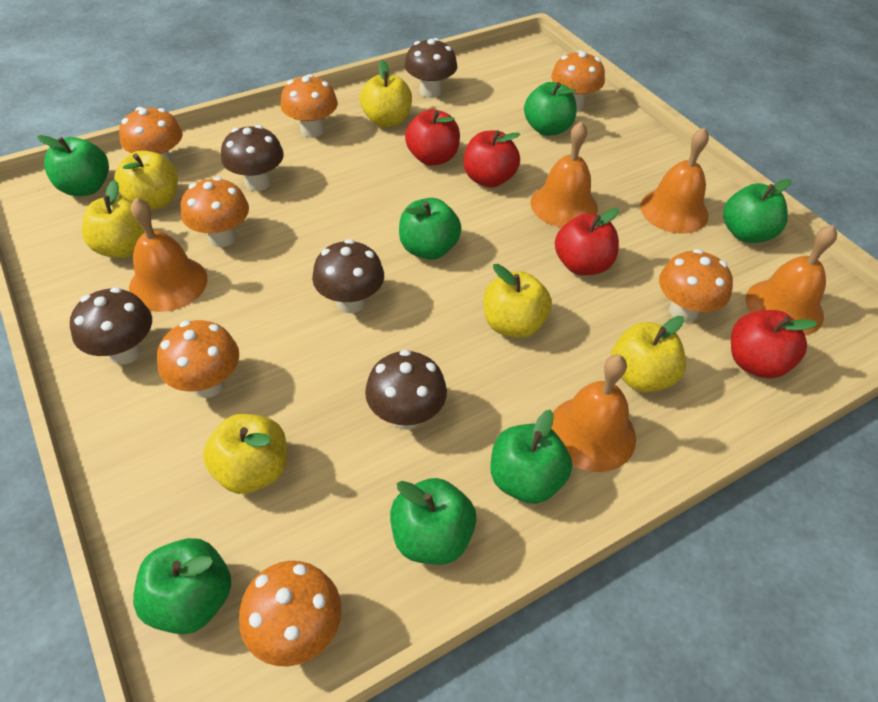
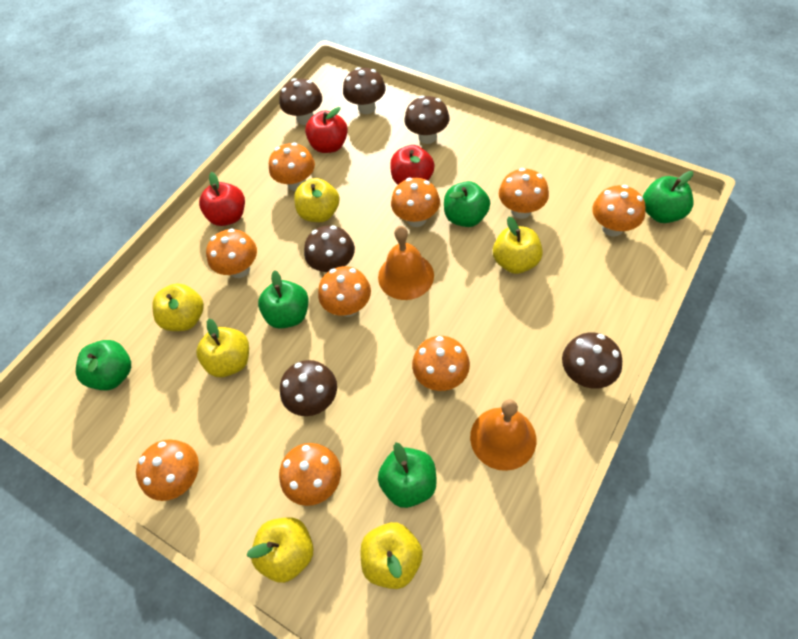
brown mushroom: [70,287,152,364] [221,125,284,191] [312,239,384,313] [365,350,447,430] [405,38,457,98] = 5 -> [279,78,322,125] [280,360,337,416] [304,225,355,273] [343,67,386,114] [404,96,449,144] [562,333,622,389] = 6
green apple: [37,135,109,196] [133,538,231,634] [390,478,477,565] [399,198,462,260] [490,410,572,504] [524,82,577,136] [723,179,791,243] = 7 -> [76,340,131,390] [258,270,309,329] [378,443,437,508] [444,181,490,227] [643,171,693,223] = 5
orange bell: [129,198,208,312] [530,121,598,227] [551,355,636,472] [640,127,709,234] [746,225,837,336] = 5 -> [378,226,434,300] [470,399,536,471] = 2
orange mushroom: [119,107,183,163] [157,320,239,398] [181,177,249,247] [239,561,342,666] [280,74,338,138] [551,50,605,111] [659,249,733,322] = 7 -> [136,439,199,501] [206,228,257,278] [269,142,315,191] [279,443,341,506] [318,266,371,317] [391,178,440,227] [412,336,470,391] [499,168,549,219] [592,185,646,237] = 9
red apple: [405,109,460,166] [463,130,520,188] [555,208,619,275] [731,310,818,379] = 4 -> [199,172,245,226] [305,107,348,153] [390,145,435,185] = 3

